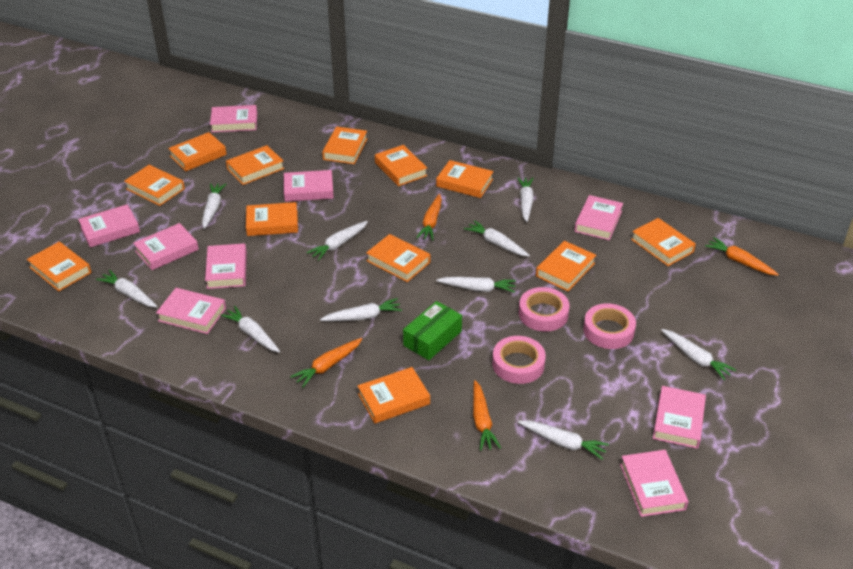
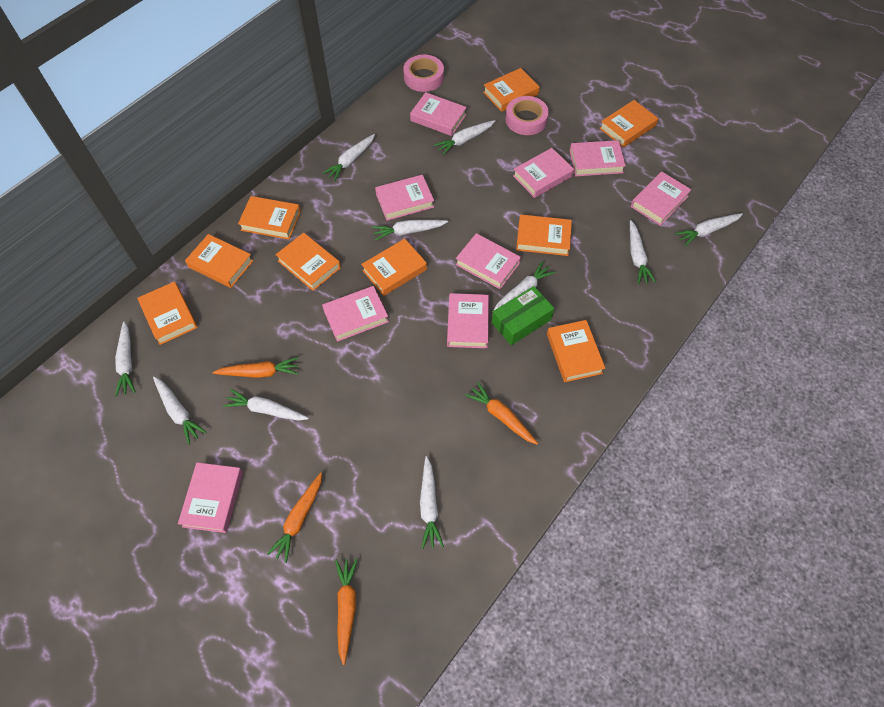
orange book: [27,242,91,291] [124,165,185,206] [168,132,227,171] [226,145,284,185] [246,202,298,236] [322,127,368,164] [358,367,430,423] [366,234,430,282] [375,145,427,186] [436,160,494,198] [536,241,596,291] [631,218,696,266] = 12 -> [137,282,198,345] [185,234,253,288] [238,196,301,240] [276,233,341,291] [361,239,427,296] [483,68,540,112] [516,214,572,256] [547,320,605,382] [599,100,658,148] = 9
pink tape: [492,336,546,384] [519,287,570,332] [583,303,636,349] = 3 -> [403,55,444,92] [505,96,549,135] = 2

